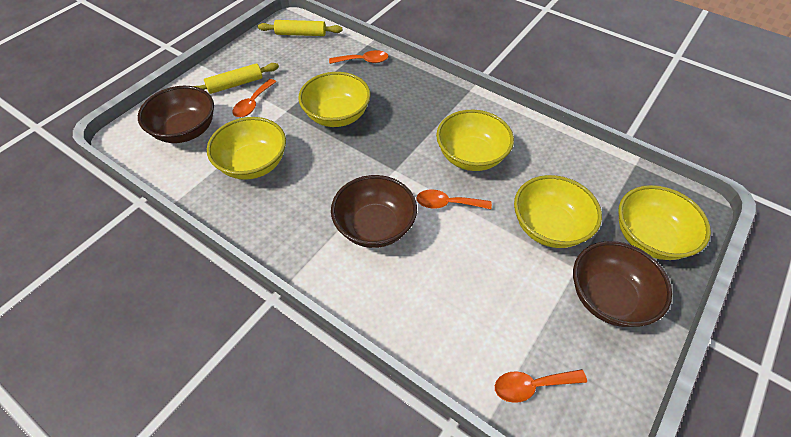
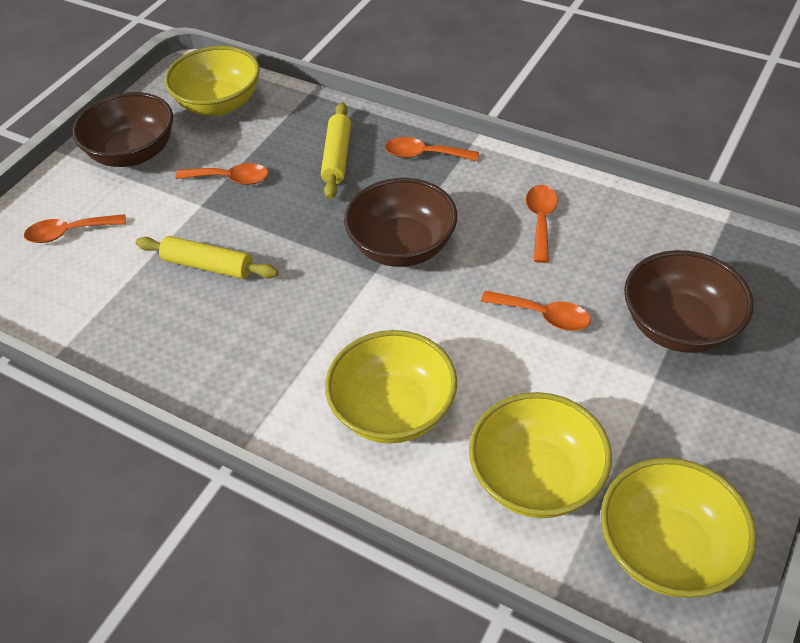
orange spoon: [233,79,276,117] [329,50,388,64] [416,190,492,209] [495,369,587,403] = 4 -> [24,214,126,243] [176,163,268,185] [385,137,479,161] [481,291,591,331] [526,185,558,263] = 5
yellow bowl: [207,117,286,180] [298,72,371,127] [436,110,514,171] [514,175,602,248] [618,185,711,260] = 5 -> [165,46,260,116] [325,330,457,444] [469,392,612,518] [601,458,757,598] = 4

